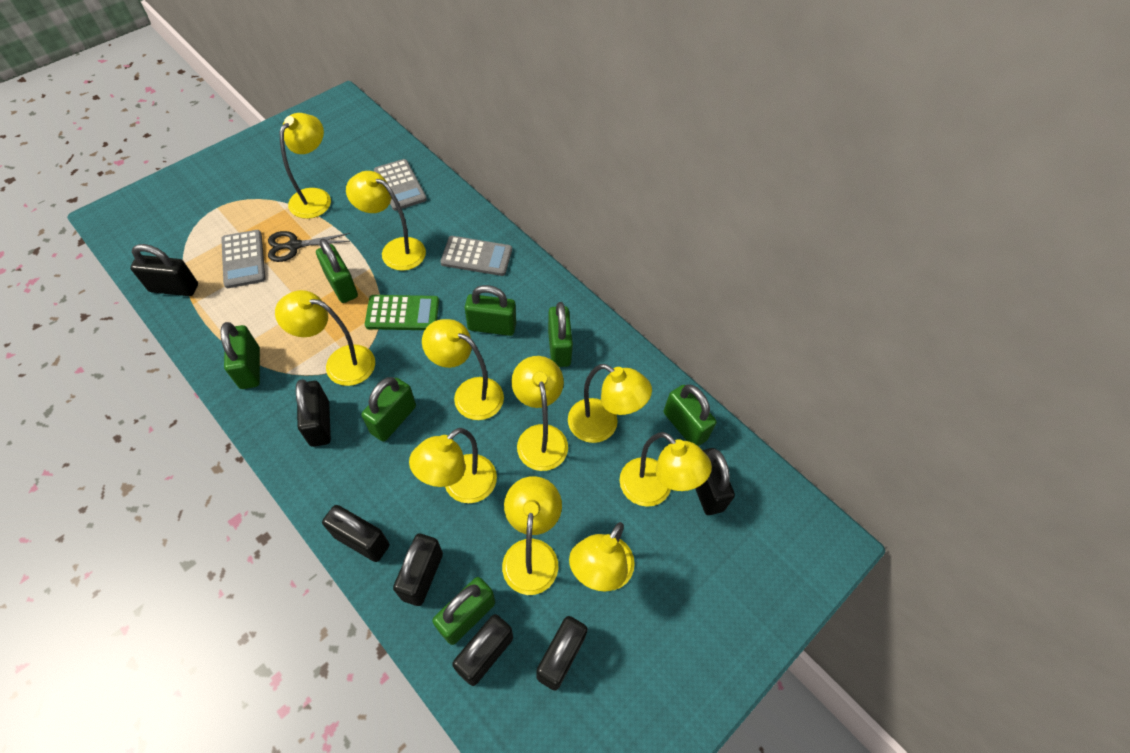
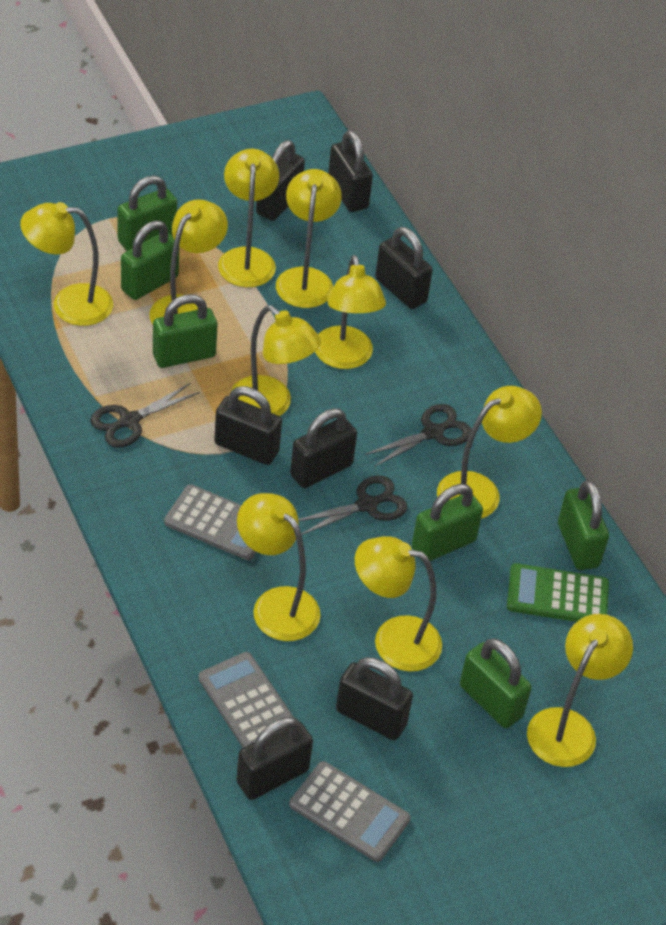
black scissors: [268,231,350,262] = 1 -> [90,383,200,448] [298,476,407,535] [365,404,471,467] = 3
green padlock: [220,322,260,389] [316,239,358,303] [361,377,416,442] [432,577,495,645] [465,285,516,336] [548,302,573,367] [664,385,717,446] = 7 -> [117,176,177,251] [121,221,179,300] [153,294,218,368] [412,484,483,561] [460,638,532,728] [558,480,609,570] = 6

